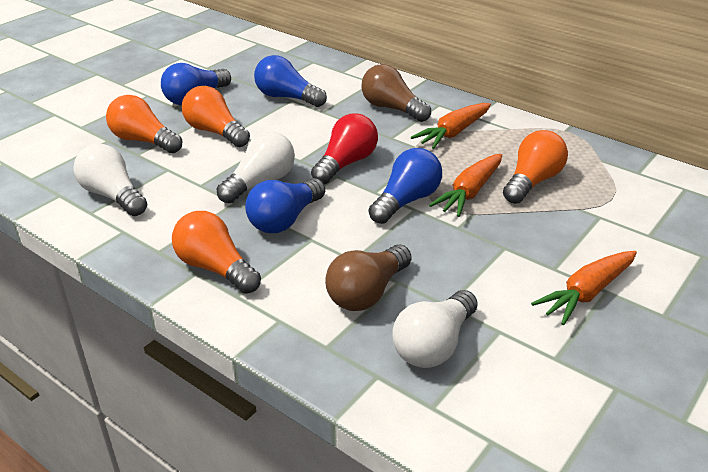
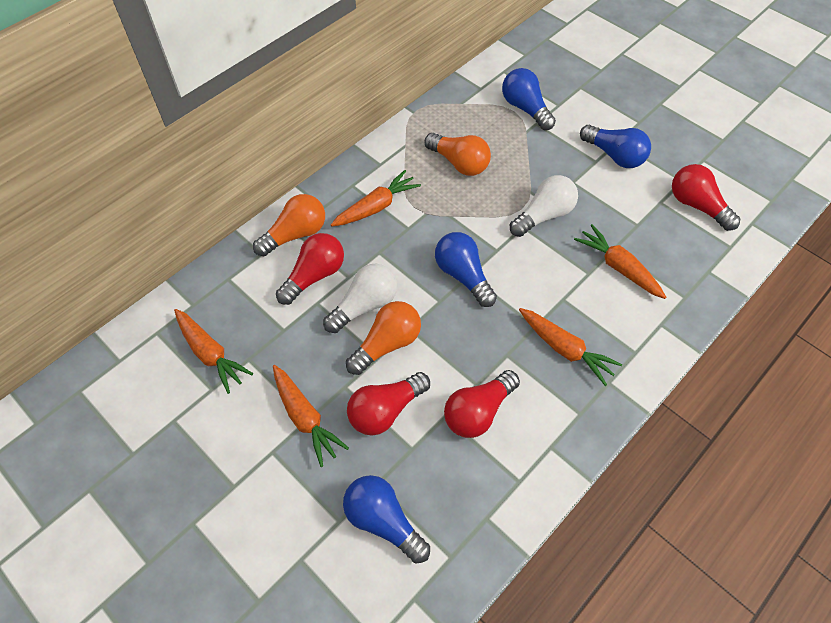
brown light bulb: [325,244,412,311] [361,64,431,122] = 2 -> none = 0
orange carrot: [411,103,491,149] [429,154,502,217] [531,251,637,325] = 3 -> [174,309,253,394] [273,365,349,467] [331,170,421,226] [519,308,622,386] [574,224,666,299] = 5
orange light bulb: [106,95,182,153] [172,211,261,294] [182,86,250,147] [503,130,568,204] = 4 -> [253,194,325,256] [346,301,421,375] [425,133,491,176] = 3
red light bulb: [311,114,378,184] = 1 -> [276,233,344,305] [347,372,430,435] [444,370,520,438] [672,164,740,231] = 4
white light bulb: [74,144,147,216] [216,131,295,203] [392,290,477,368] = 3 -> [323,263,397,333] [510,175,578,237] = 2

